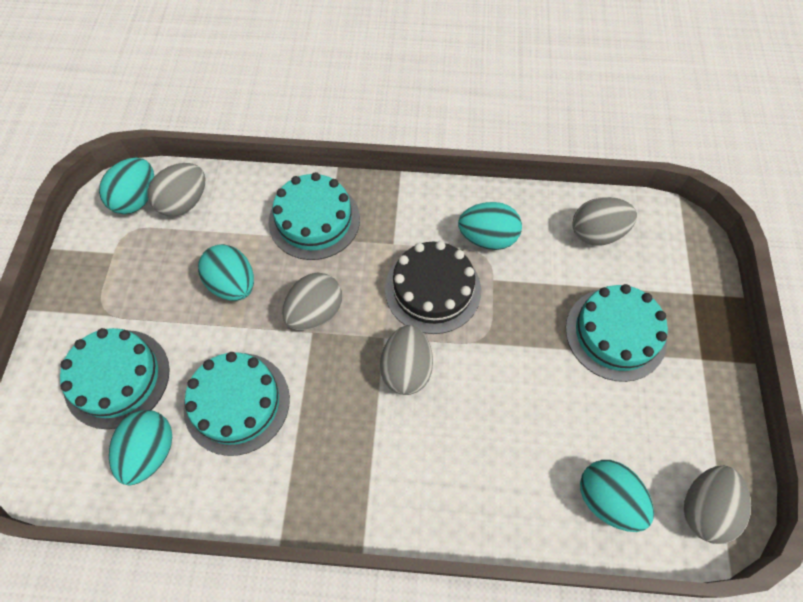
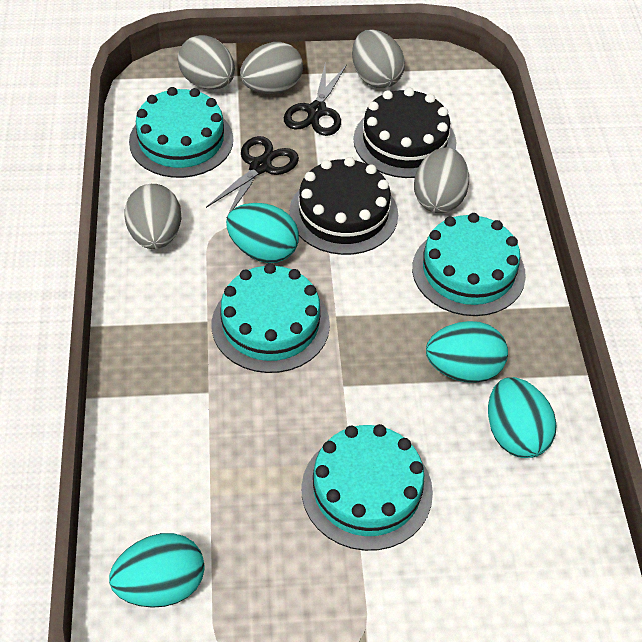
black cake: [385,241,481,334] = 1 -> [289,157,398,255] [353,87,456,178] = 2
black scissors: none = 0 -> [206,136,299,219] [284,63,347,136] = 2
turquoise egg: [99,158,154,214] [109,410,172,485] [198,244,254,301] [458,202,522,250] [580,460,654,532] = 5 -> [109,533,205,608] [226,203,299,263] [426,321,508,383] [488,377,556,458] = 4

